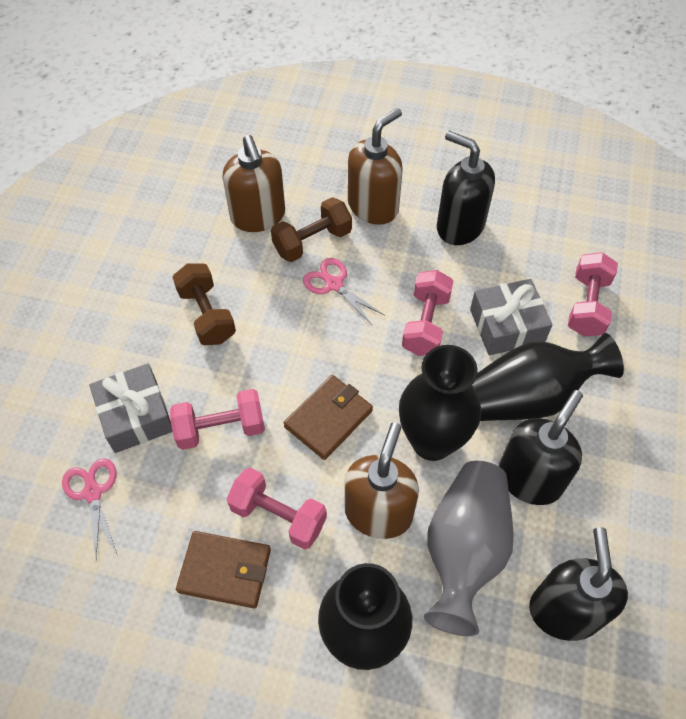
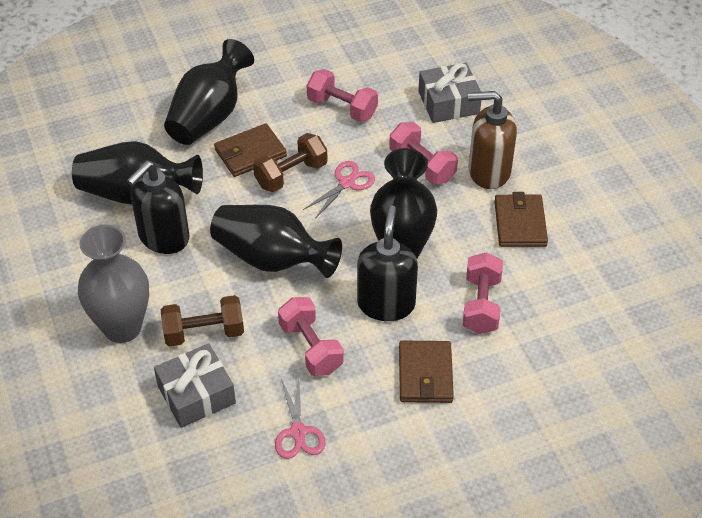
black soap dispenser: [437,131,495,245] [499,390,583,505] [529,527,628,641] = 3 -> [127,161,189,254] [357,205,418,321] = 2
black vase: [318,563,412,670] [399,345,481,461] [473,333,624,421] = 3 -> [72,141,203,204] [164,39,254,145] [210,205,342,278] [370,148,437,258] = 4
brown soap dispenser: [223,135,285,232] [344,422,419,539] [348,108,403,225] = 3 -> [468,91,517,189] = 1
brown wallet: [176,531,271,608] [284,375,373,460] = 2 -> [214,123,287,177] [399,341,454,403] [494,192,548,247] = 3

